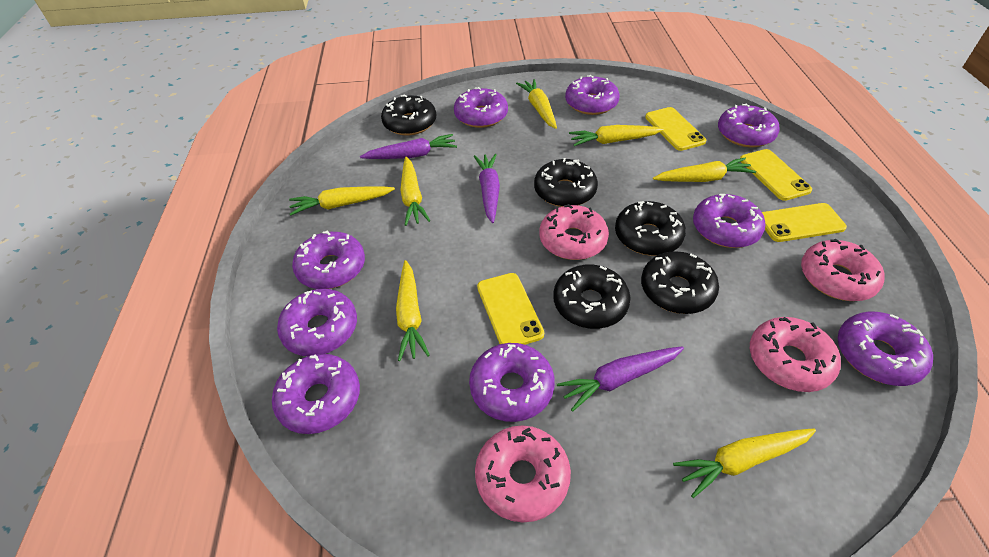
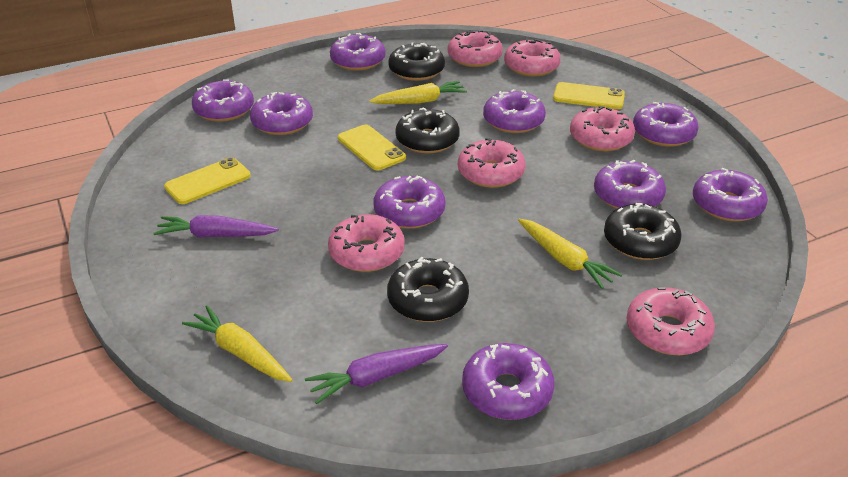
black donut: [381,94,436,136] [534,158,598,207] [553,264,631,329] [615,201,686,256] [641,251,719,314] = 5 -> [387,257,469,322] [388,42,445,81] [395,107,460,154] [604,203,682,260] = 4
pink donut: [475,425,571,522] [539,204,609,260] [750,317,841,392] [801,239,884,301] = 4 -> [328,214,405,272] [448,30,503,67] [458,138,526,188] [504,39,561,76] [570,106,635,151] [627,287,715,355] = 6
purple carrot: [360,134,457,159] [474,154,500,223] [557,346,684,412] = 3 -> [153,215,279,238] [305,344,448,404] = 2
yellow carrot: [289,186,395,216] [396,260,430,361] [400,157,430,226] [516,79,557,129] [569,125,664,146] [653,158,756,182] [673,428,816,498] = 7 -> [182,305,293,382] [369,81,467,104] [518,219,622,289] = 3
yellow phone: [477,273,544,345] [645,107,706,151] [740,149,812,201] [762,203,847,242] = 4 -> [164,157,251,204] [338,125,406,170] [553,82,625,109] = 3

